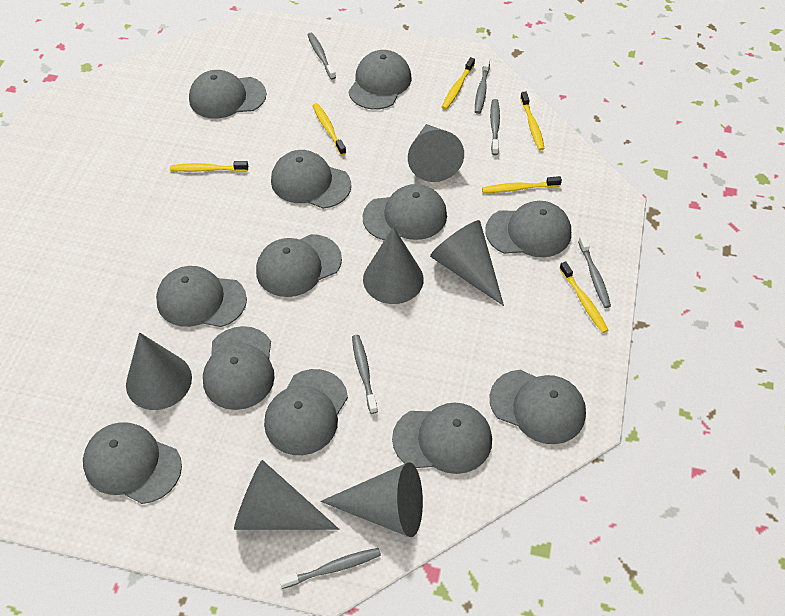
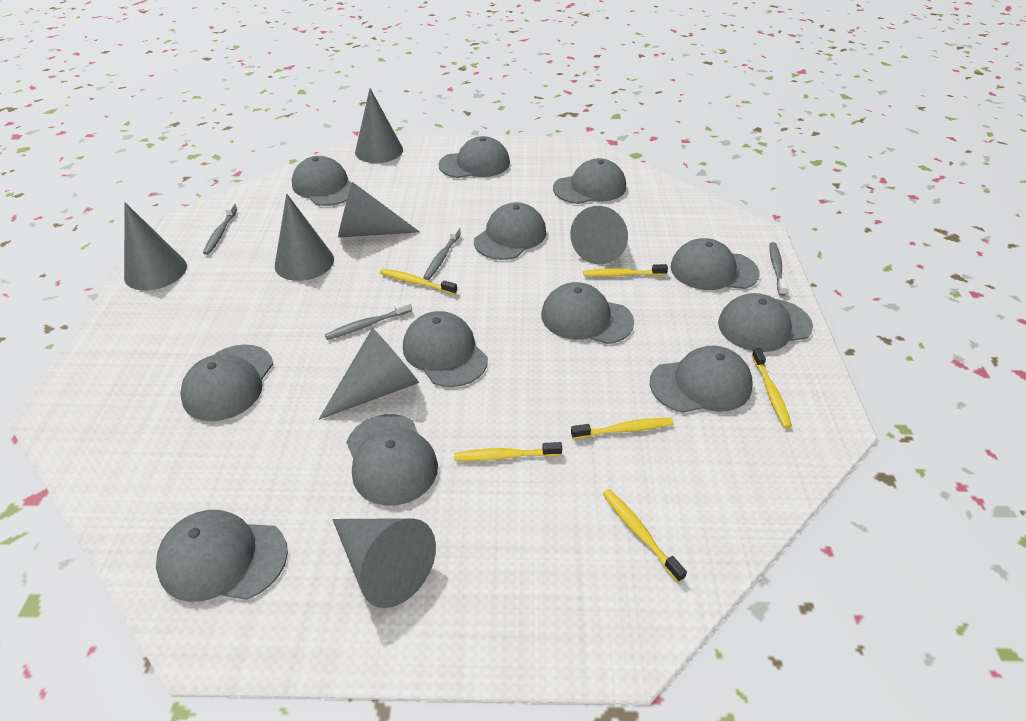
grey cone: [126,332,192,410] [234,460,339,530] [320,462,423,537] [363,226,424,304] [408,124,464,182] [430,220,504,306] = 6 -> [124,203,187,290] [275,194,334,281] [319,328,419,420] [332,518,436,608] [338,182,420,237] [355,88,403,163] [570,206,628,265] = 7
grey toothbrush: [279,548,381,589] [307,33,336,80] [352,335,378,414] [475,58,490,114] [490,99,500,155] [578,235,611,308] = 6 -> [203,203,237,255] [325,300,412,340] [423,226,461,280] [770,242,788,296] = 4

